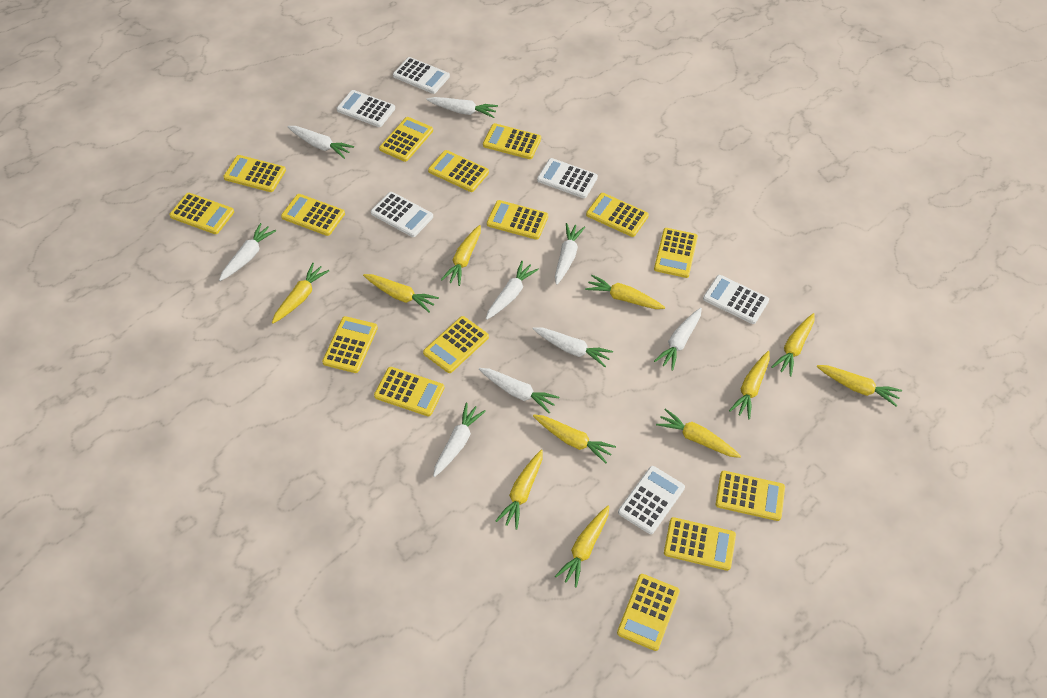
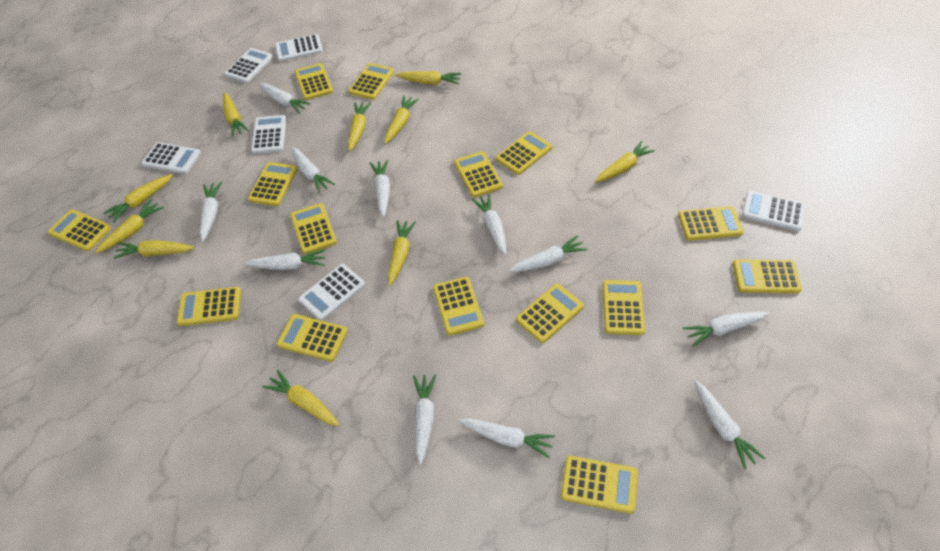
white carrot: [219,223,276,281] [287,126,354,159] [426,97,498,118] [433,402,486,477] [479,368,559,413] [486,261,539,320] [533,327,613,367] [555,223,585,285] [654,308,702,371] = 9 -> [200,182,222,242] [244,250,325,270] [258,83,311,114] [291,147,335,193] [370,160,390,217] [413,375,436,465] [459,418,555,458] [471,194,506,255] [509,235,588,272] [683,312,769,347] [694,381,765,469] = 11
yellow carrot: [272,263,329,324] [363,274,439,312] [441,225,481,286] [496,450,543,530] [533,415,616,464] [555,506,609,587] [585,275,665,309] [656,409,741,458] [729,351,770,419] [771,313,815,376] [816,365,902,407] = 11 -> [95,199,164,254] [103,174,173,222] [113,240,195,259] [223,92,249,137] [262,369,340,426] [348,102,371,151] [385,95,419,144] [388,220,416,286] [395,71,461,85] [595,141,656,182] = 10

